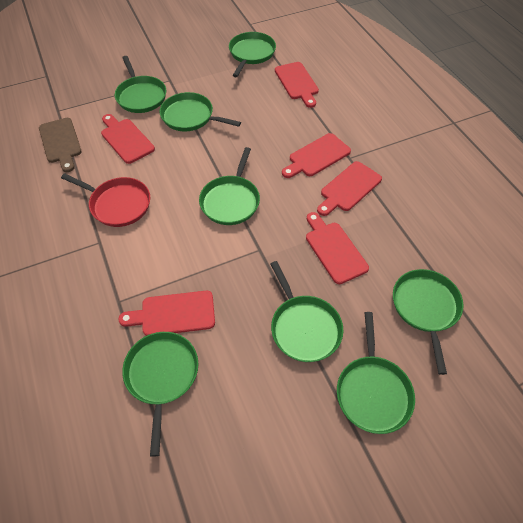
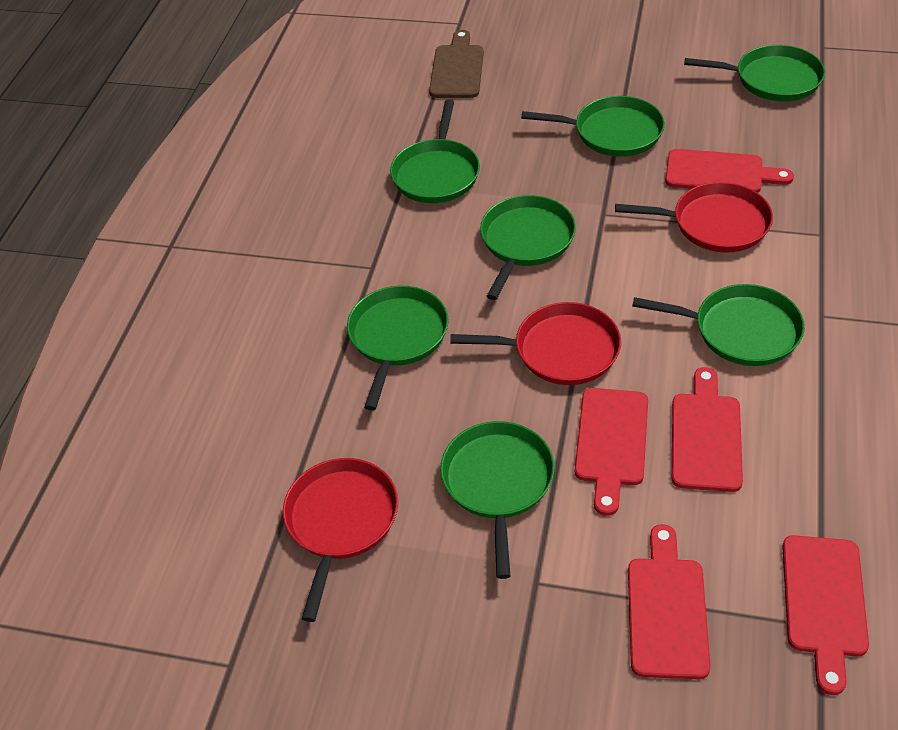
green pan: [115,56,166,113] [122,332,198,457] [160,92,241,131] [199,147,260,225] [229,32,276,77] [270,261,343,362] [337,312,415,434] [393,269,464,375] = 8 -> [347,286,449,410] [390,100,480,203] [440,421,555,579] [480,195,576,300] [521,96,665,157] [632,284,805,366] [684,45,825,101] = 7
red cutting board: [101,114,155,164] [118,291,215,336] [275,62,319,108] [282,133,351,178] [306,212,369,284] [317,161,382,216] = 6 -> [575,388,648,516] [628,524,711,679] [665,149,794,193] [672,367,743,492] [782,535,869,695] = 5
red pan: [61,173,150,227] = 1 -> [283,458,398,622] [450,302,621,385] [615,182,773,253] = 3

